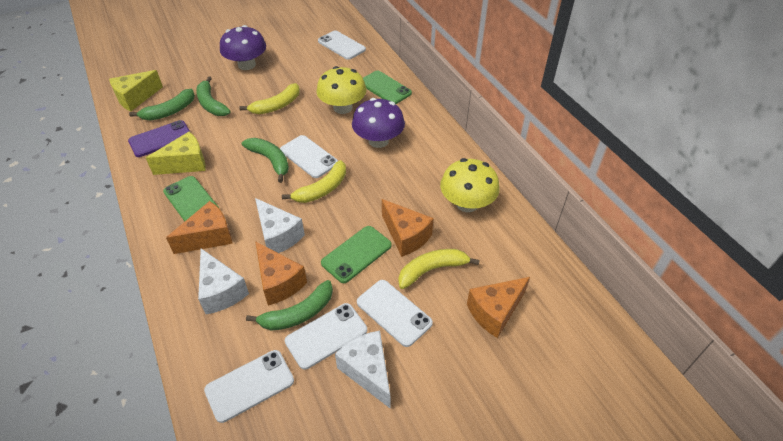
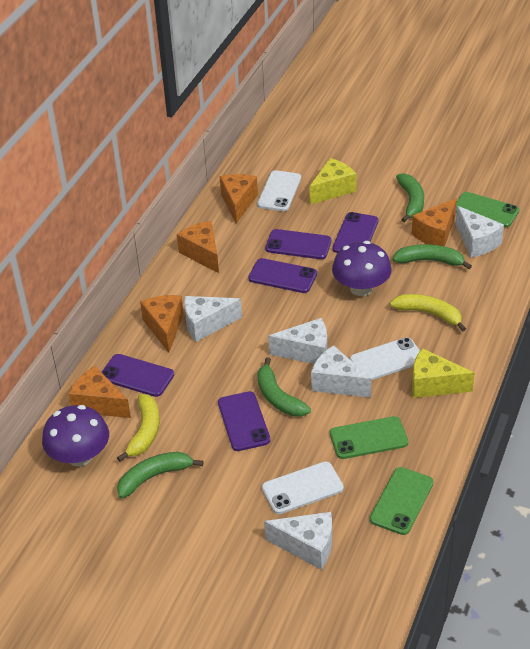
orange cheese: [166,201,233,254] [255,241,307,306] [382,199,434,257] [467,277,530,338] = 4 -> [69,366,131,418] [140,295,184,352] [177,221,219,273] [220,174,258,224] [412,198,457,246] = 5
purple phone: [128,120,190,157] = 1 -> [102,354,174,397] [218,391,270,451] [248,258,317,293] [265,229,331,259] [332,212,378,253] = 5
white cheese: [198,249,249,314] [255,198,305,253] [335,331,390,408] = 3 -> [184,296,242,342] [264,512,332,570] [268,318,327,364] [311,345,371,398] [455,206,504,258] = 5
white phone: [204,350,294,423] [280,135,338,178] [285,303,367,369] [318,30,366,60] [357,280,433,347] = 5 -> [257,170,301,211] [262,461,344,514] [350,337,420,380] = 3
yellow banana: [239,83,300,114] [282,160,346,203] [398,249,480,289] = 3 -> [117,394,160,462] [390,294,466,332] = 2
yellow mushroom: [317,66,367,114] [440,158,500,212] = 2 -> none = 0

